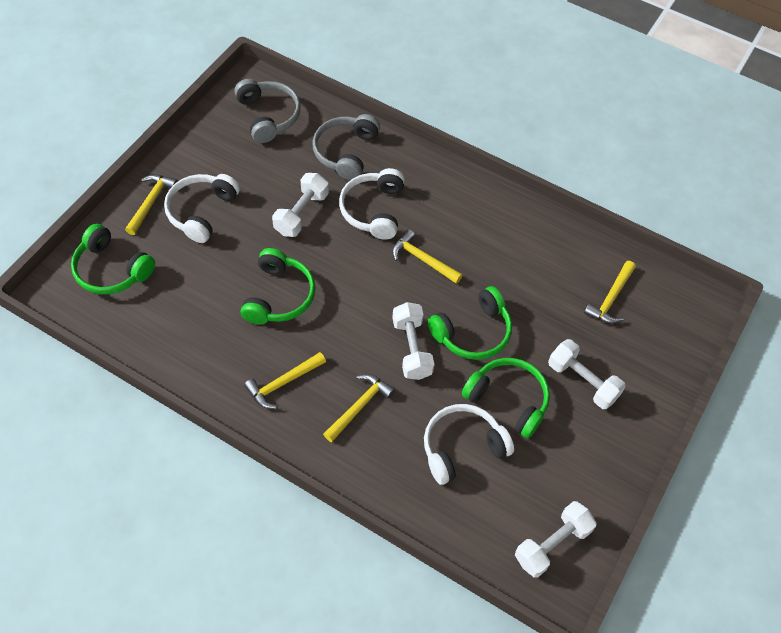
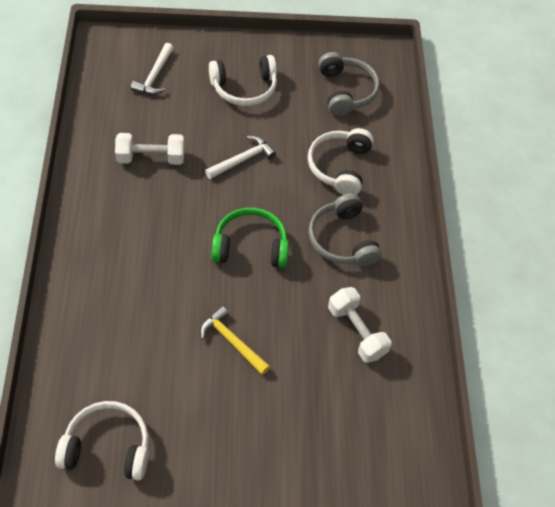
green headphones: [71,224,155,294] [241,248,316,324] [428,286,512,360] [462,358,550,438] = 4 -> [211,208,289,268] = 1
white dumbbell: [272,173,329,237] [393,302,434,380] [515,501,597,578] [548,339,626,409] = 4 -> [115,133,184,165] [328,287,392,363] = 2
white hammer: none = 0 -> [131,43,174,95] [205,136,276,179] = 2
yellow hammer: [125,174,178,235] [244,352,326,409] [323,374,395,442] [392,229,463,284] [584,261,636,324] = 5 -> [200,306,270,375] = 1

